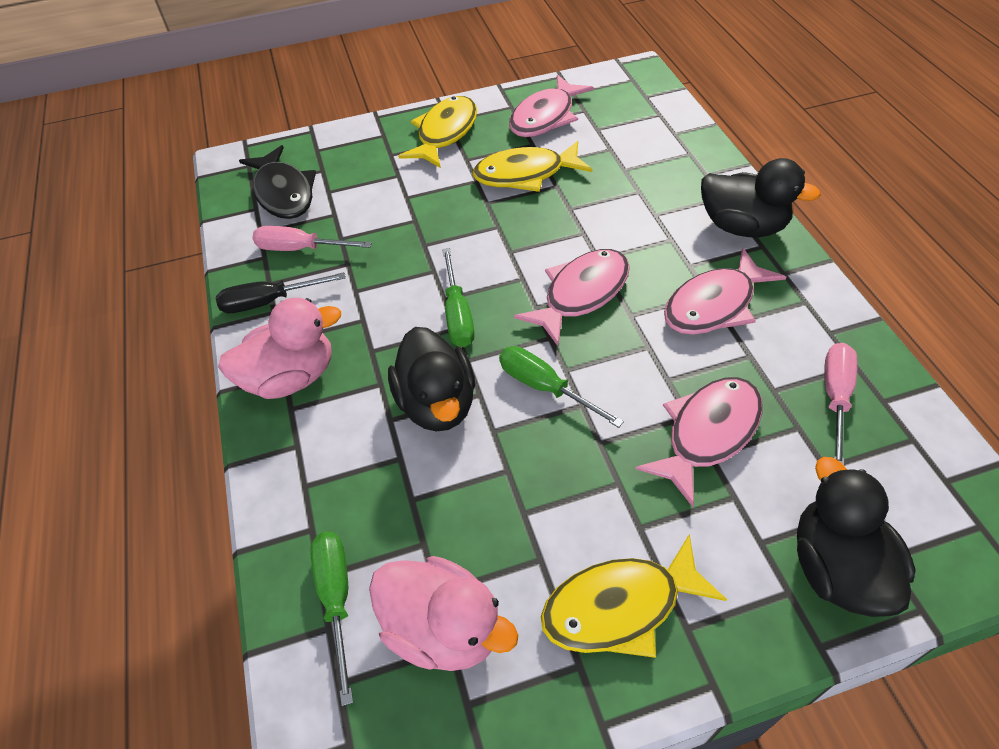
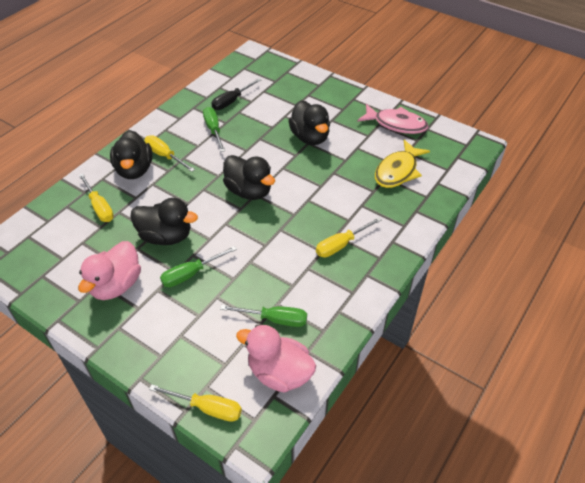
black duck: [388,327,475,432] [701,158,821,237] [797,457,916,617] = 3 -> [110,130,152,179] [130,198,198,245] [223,155,275,200] [288,100,330,145] = 4
black fish: [239,145,316,219] = 1 -> none = 0
pink fish: [509,75,594,137] [514,249,630,346] [635,377,763,507] [664,248,786,335] = 4 -> [357,104,428,134] = 1
pink screwdriver: [252,226,372,251] [824,343,858,465] = 2 -> none = 0
yellow fish: [398,96,477,168] [473,141,592,192] [541,534,727,658] = 3 -> [375,140,430,188] = 1
yellow screwdriver: none = 0 -> [79,173,114,222] [144,135,195,172] [149,384,242,422] [316,217,381,257] = 4

